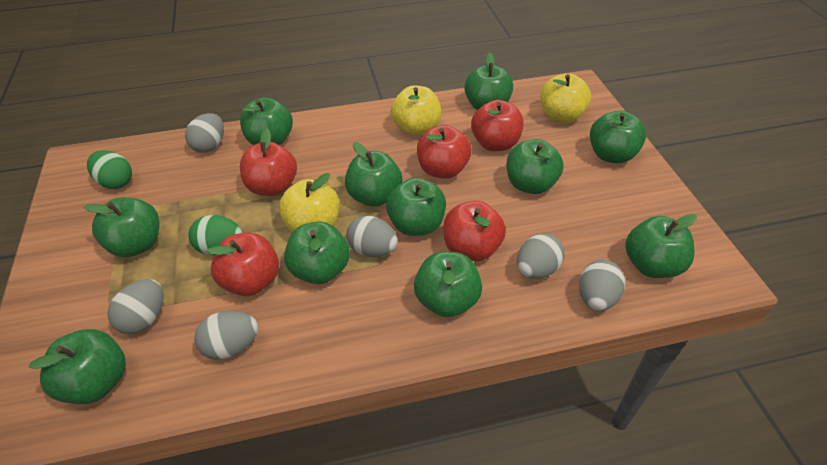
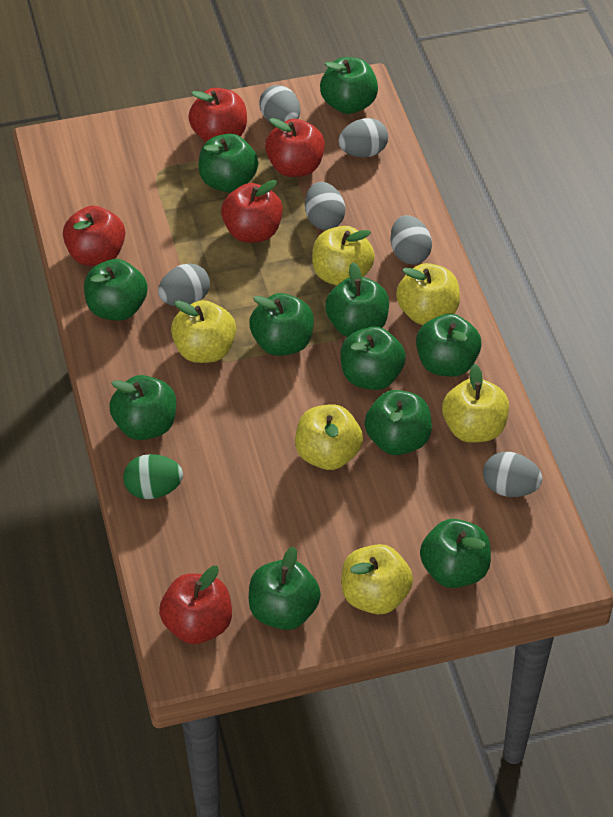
green egg: [87,150,132,189] [188,215,242,255] = 2 -> [123,454,183,499] = 1
yellow apple: [279,173,340,232] [391,85,441,136] [540,73,591,123] = 3 -> [171,300,236,363] [295,404,363,470] [312,226,375,286] [342,544,413,614] [396,263,460,325] [442,364,509,443] = 6

